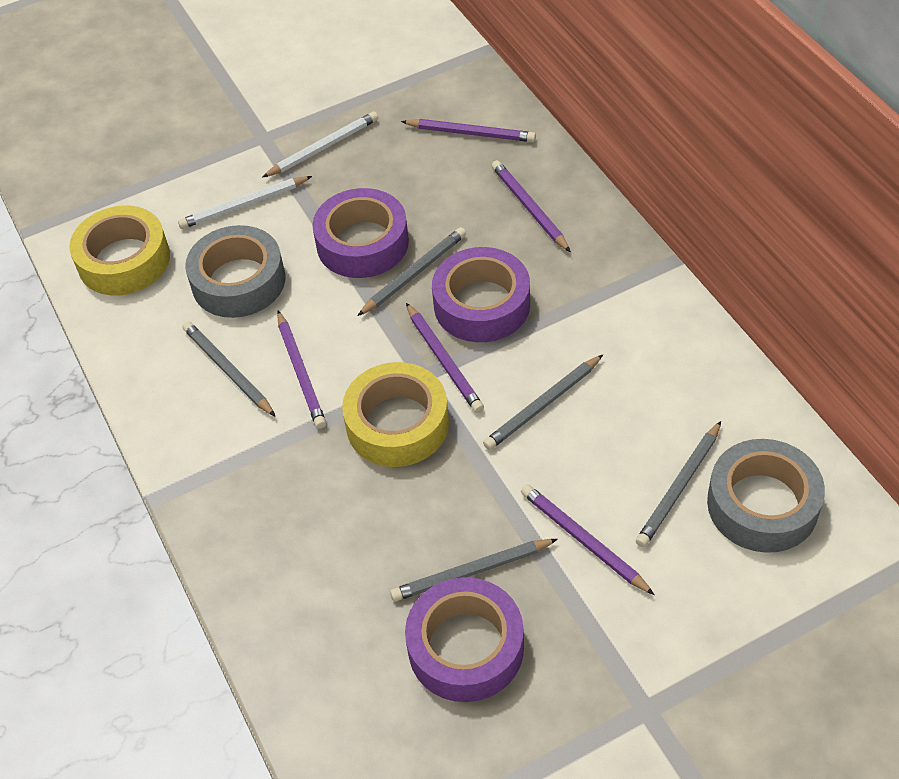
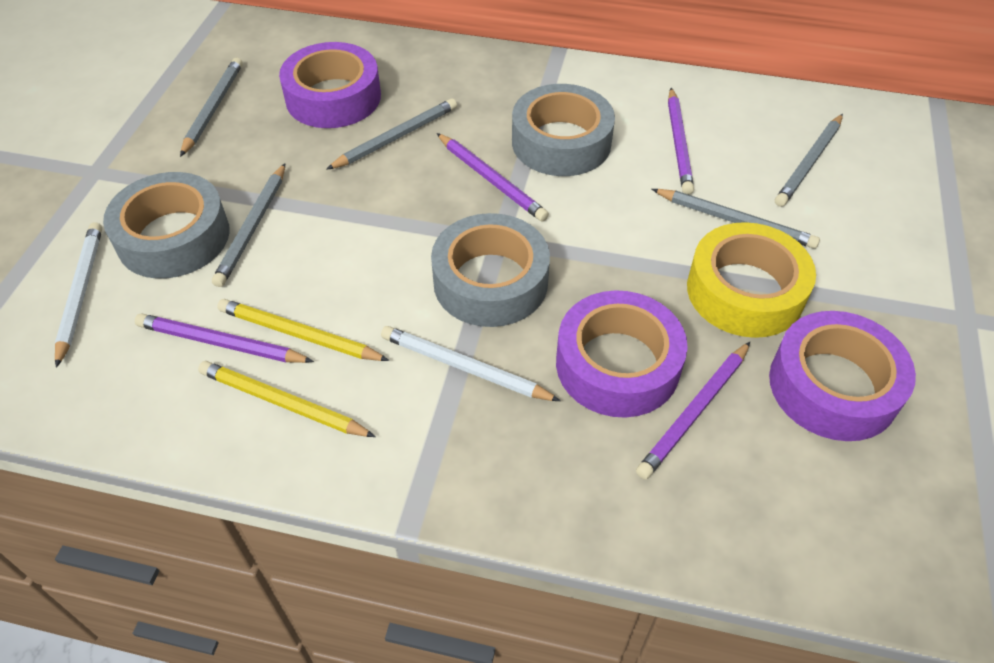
grey tape: [185,225,285,318] [707,439,825,553] = 2 -> [103,172,230,279] [431,213,550,327] [512,84,615,176] = 3
purple pencil: [277,311,326,429] [401,119,536,142] [406,303,484,413] [492,160,571,252] [521,484,654,595] = 5 -> [135,313,314,363] [437,133,549,222] [636,342,750,479] [668,88,694,195] = 4
yellow pencil: none = 0 -> [198,361,376,437] [217,299,389,361] = 2
yellow tape: [70,206,170,295] [342,362,449,467] = 2 -> [687,222,816,338] = 1

